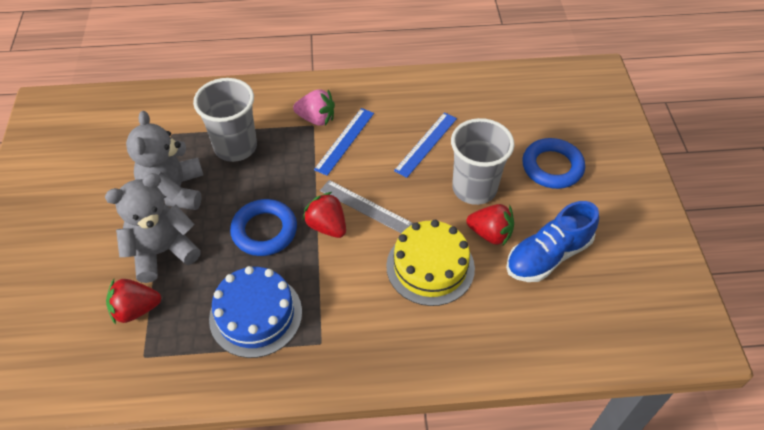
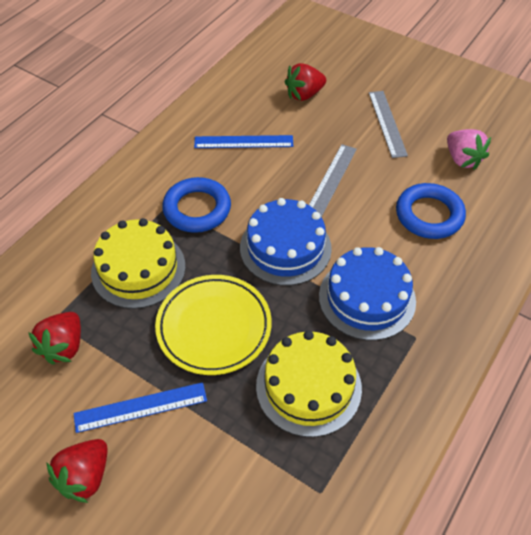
blue cake: [209,266,302,358] = 1 -> [240,198,332,286] [319,247,416,340] = 2
blue shoe: [506,201,599,282] = 1 -> none = 0
grey cup: [193,78,257,162] [451,118,514,205] = 2 -> none = 0
grey ruler: [320,180,413,233] = 1 -> [309,144,357,217] [369,91,408,158] = 2
grey teddy bear: [105,173,201,283] [126,111,203,210] = 2 -> none = 0
yellow cake: [386,220,475,306] = 1 -> [91,218,186,309] [256,330,362,437] = 2
yellow plate: none = 0 -> [155,275,272,375] = 1

